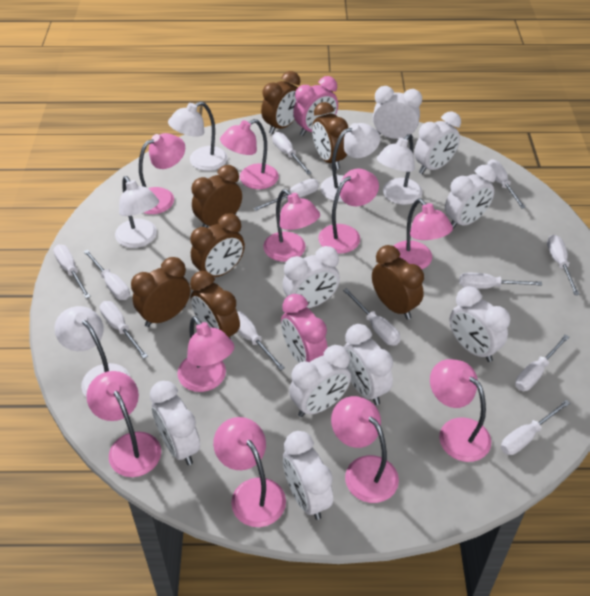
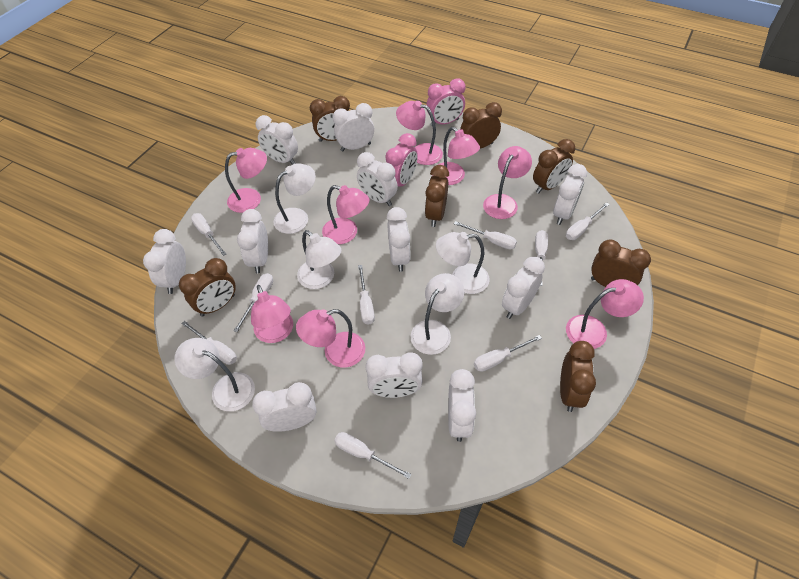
pink lamp: [87,371,161,477] [139,133,185,214] [177,316,234,392] [213,417,286,527] [220,119,279,189] [263,189,320,262] [318,169,379,254] [331,396,399,503] [394,198,453,269] [430,359,491,462] = 10 -> [225,148,267,213] [251,285,293,343] [296,309,365,368] [322,185,369,244] [396,101,443,165] [432,127,480,185] [483,146,532,219] [566,279,644,349] = 8
white clock: [150,381,200,465] [283,246,340,308] [283,431,333,520] [289,345,351,417] [344,324,393,405] [373,86,422,139] [414,111,461,174] [445,165,496,229] [449,287,510,362] = 9 -> [143,229,186,294] [237,209,268,273] [252,382,317,432] [256,115,298,165] [333,103,374,151] [357,152,398,206] [365,352,423,398] [386,207,411,272] [448,369,476,442] [502,257,545,319] [553,164,587,225] = 11
white screwdriver: [53,245,91,298] [84,250,130,300] [100,301,148,359] [237,311,285,370] [254,179,319,211] [272,132,311,174] [343,288,401,346] [459,273,542,289] [487,159,526,209] [501,400,570,455] [515,334,569,391] [547,235,580,295] = 12 -> [182,321,237,365] [191,213,226,256] [234,273,273,332] [334,432,412,479] [358,265,375,325] [454,221,517,249] [474,335,542,372] [535,230,548,286] [566,202,610,240] = 9

